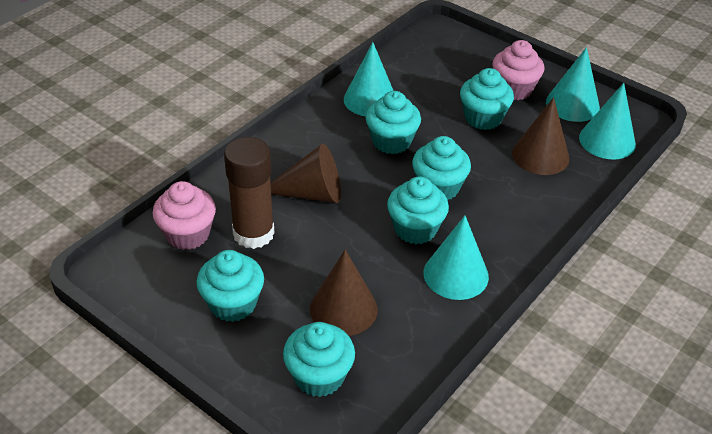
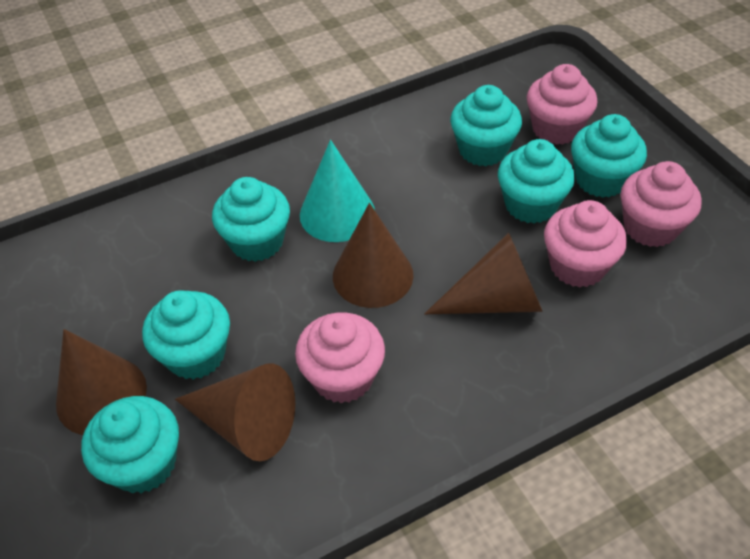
brown cone: [271,144,341,203] [310,250,378,336] [512,97,570,175] = 3 -> [56,329,147,435] [175,364,295,461] [333,203,413,308] [424,233,543,314] = 4
brown glue stick: [224,137,274,249] = 1 -> none = 0
pink cupcake: [152,181,216,250] [492,40,545,100] = 2 -> [295,313,385,404] [527,64,597,145] [544,200,627,287] [621,161,702,247] = 4
turquoise cone: [344,42,394,116] [423,215,489,300] [546,47,600,122] [579,83,636,159] = 4 -> [300,140,375,242] = 1

